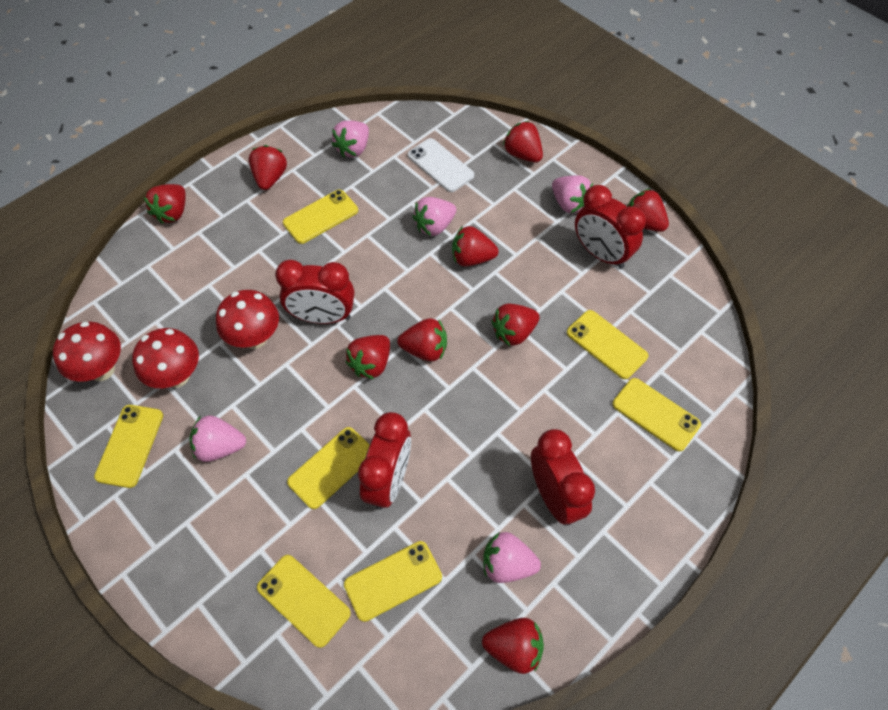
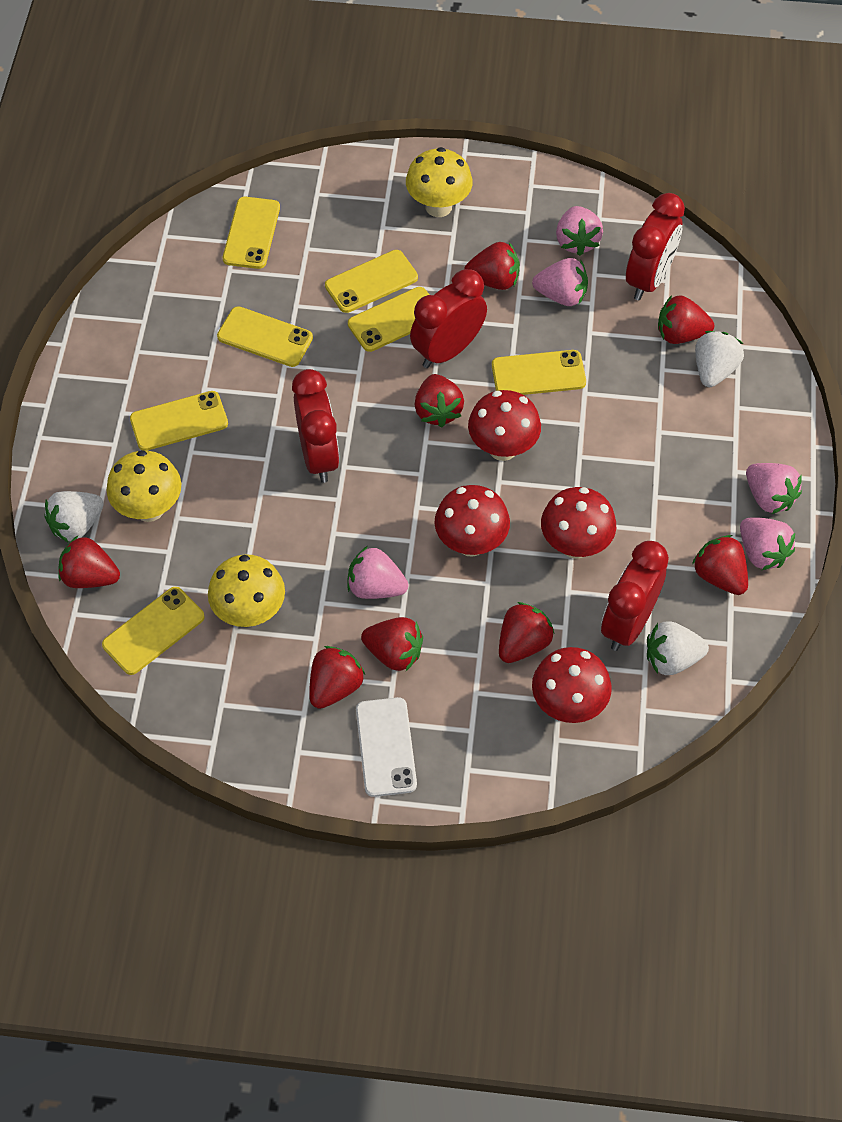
red mushroom: [53,321,121,382] [132,328,199,388] [216,290,279,349] = 3 -> [434,485,510,557] [468,390,541,461] [532,647,612,723] [541,487,616,559] = 4
red strawberry: [144,184,186,224] [249,145,287,190] [345,335,390,379] [397,318,447,361] [452,226,499,267] [482,618,544,674] [491,304,540,346] [503,121,543,162] [627,189,669,232] = 9 -> [58,536,120,588] [309,646,365,709] [361,617,423,671] [414,374,464,428] [464,242,520,290] [499,602,555,663] [658,295,714,344] [692,535,748,595] = 8
white strawberry: none = 0 -> [44,491,104,543] [647,621,709,675] [695,331,744,387] = 3
yellow mushroom: none = 0 -> [107,450,181,522] [208,554,285,627] [406,147,473,217] = 3

